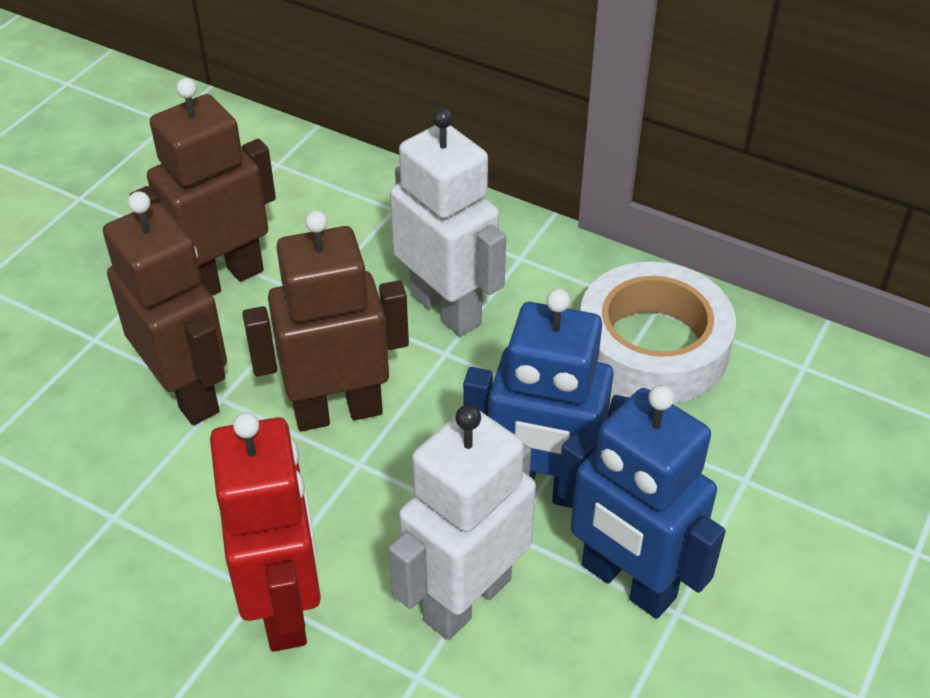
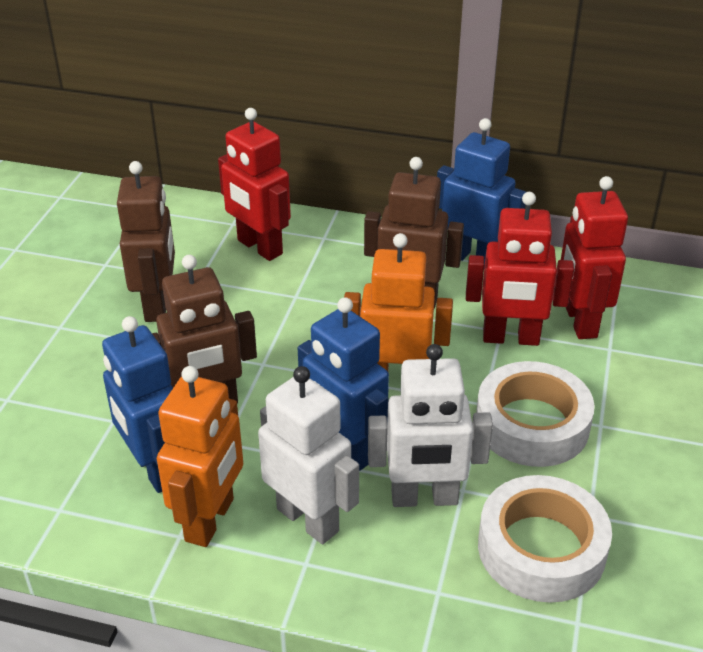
blue robot: [463,289,630,508] [558,385,726,619] = 2 -> [102,316,173,493] [298,297,389,471] [437,118,526,268] = 3
orange robot: none = 0 -> [157,366,243,547] [344,233,453,372] = 2
red robot: [210,412,321,652] = 1 -> [218,108,291,261] [466,192,574,346] [561,176,628,339] = 3
white tape: [580,261,736,404] = 1 -> [476,361,595,467] [478,475,612,603] = 2

